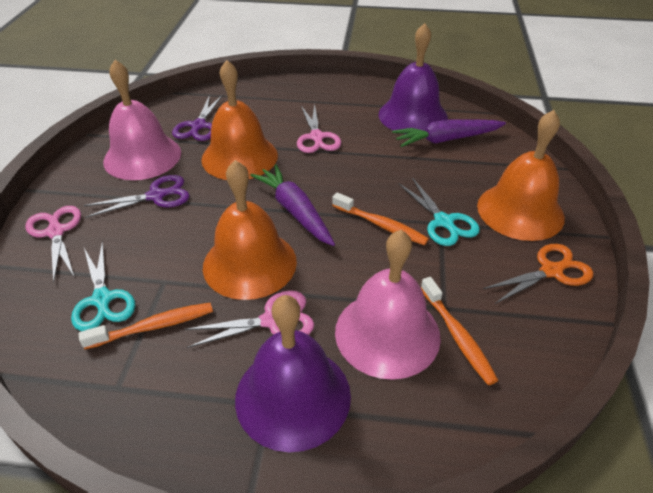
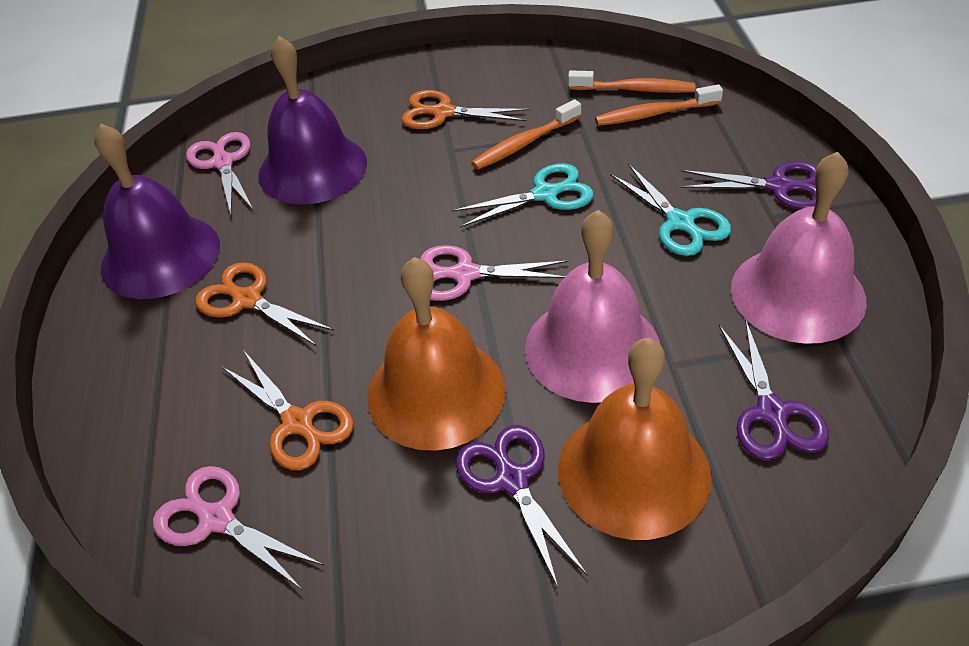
orange bell: [201,60,278,180] [203,160,297,300] [477,110,565,241] = 3 -> [367,257,506,451] [558,338,712,540] = 2
orange scissors: [483,244,593,304] = 1 -> [195,262,334,346] [222,351,354,470] [402,90,530,129] = 3
purple carrot: [250,164,335,246] [392,119,506,147] = 2 -> none = 0
purple scissors: [84,175,190,218] [172,95,223,141] = 2 -> [456,425,588,587] [681,161,817,209] [719,319,829,460] = 3

